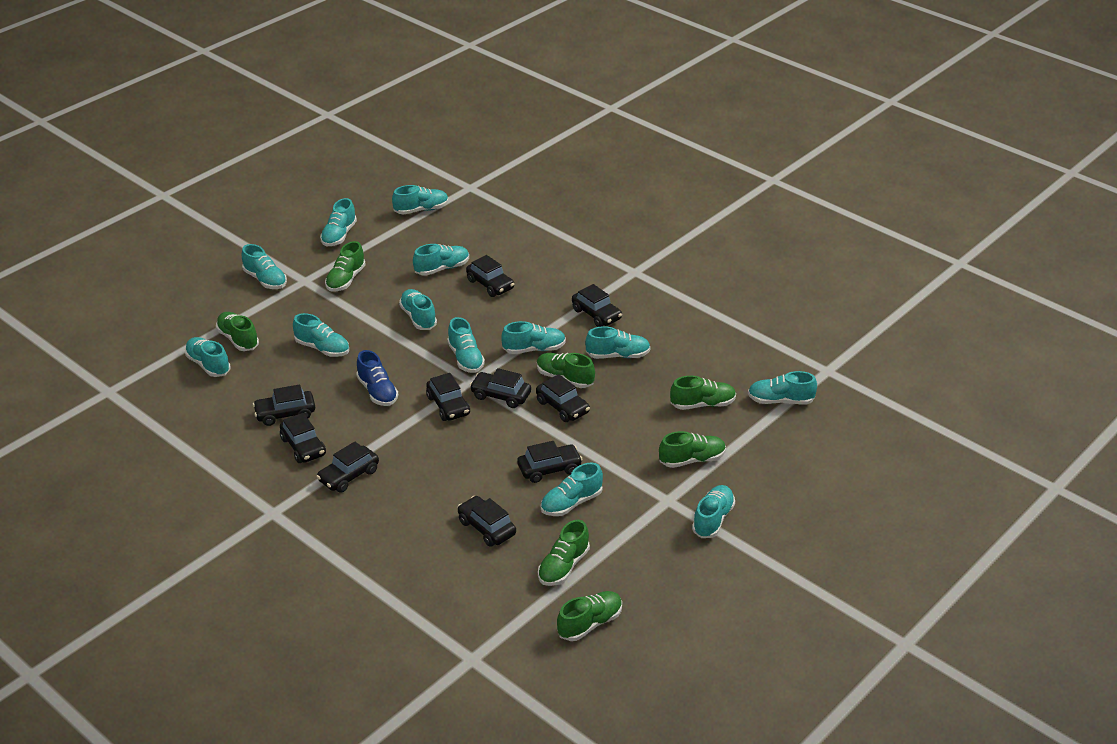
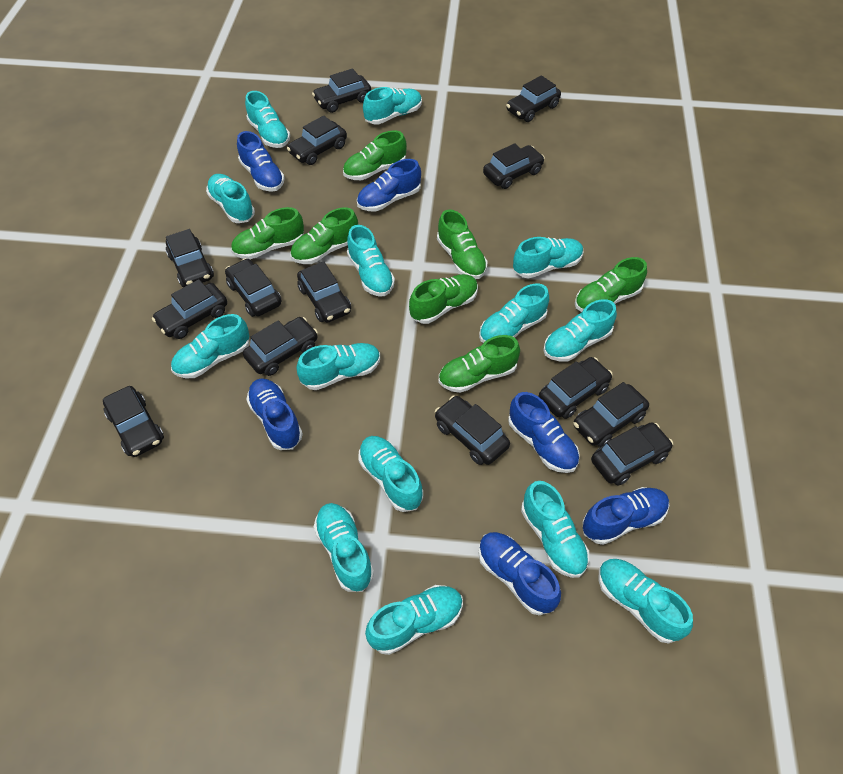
black car: [253,384,315,426] [280,413,326,463] [316,442,379,493] [426,373,470,421] [458,496,516,547] [466,255,514,297] [470,368,531,408] [517,441,583,483] [536,374,590,422] [572,284,622,327] = 10 -> [103,386,164,457] [152,279,227,339] [166,229,214,287] [225,258,282,317] [243,317,318,376] [287,115,347,165] [297,261,351,323] [312,68,371,113] [435,396,510,465] [483,143,545,189] [506,76,561,122] [539,357,613,419] [573,382,649,447] [591,422,673,486] = 14
blue shoe: [356,350,398,406] = 1 -> [237,131,284,192] [246,378,303,450] [357,159,421,211] [478,532,561,615] [508,392,580,473] [582,487,669,545] = 6
turquoise shoe: [185,337,231,377] [242,244,287,289] [293,313,349,357] [320,198,357,246] [392,185,449,215] [399,289,437,330] [413,244,469,276] [447,317,485,373] [501,321,566,354] [541,463,603,516] [585,326,651,359] [692,485,735,538] [748,371,817,404] = 13 -> [171,314,249,378] [206,174,255,223] [245,91,290,148] [297,343,380,390] [314,503,374,592] [347,225,395,296] [358,436,423,512] [363,87,422,125] [365,585,463,655] [479,283,549,343] [513,237,584,279] [521,481,589,578] [543,299,617,362] [599,559,693,643] = 14

